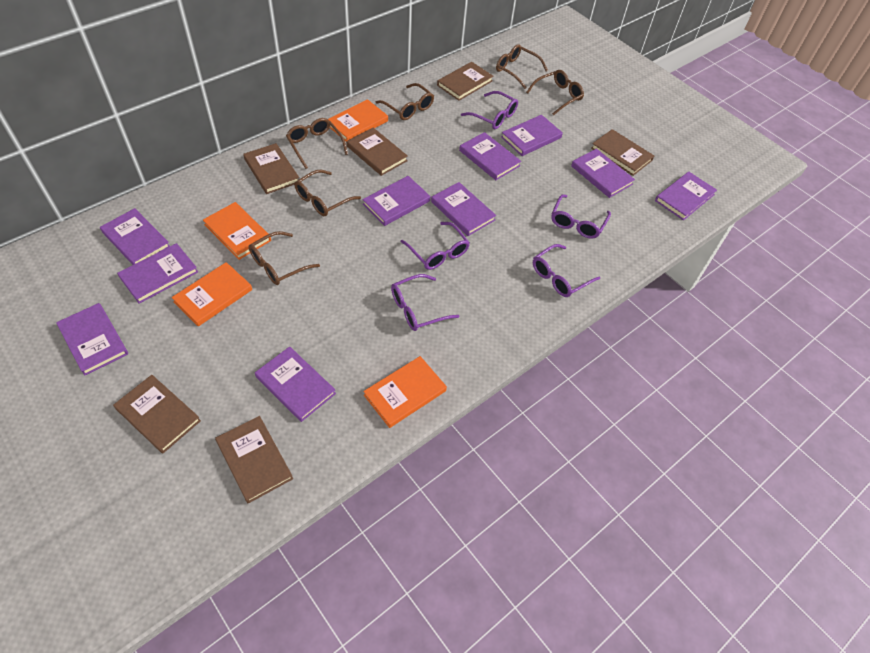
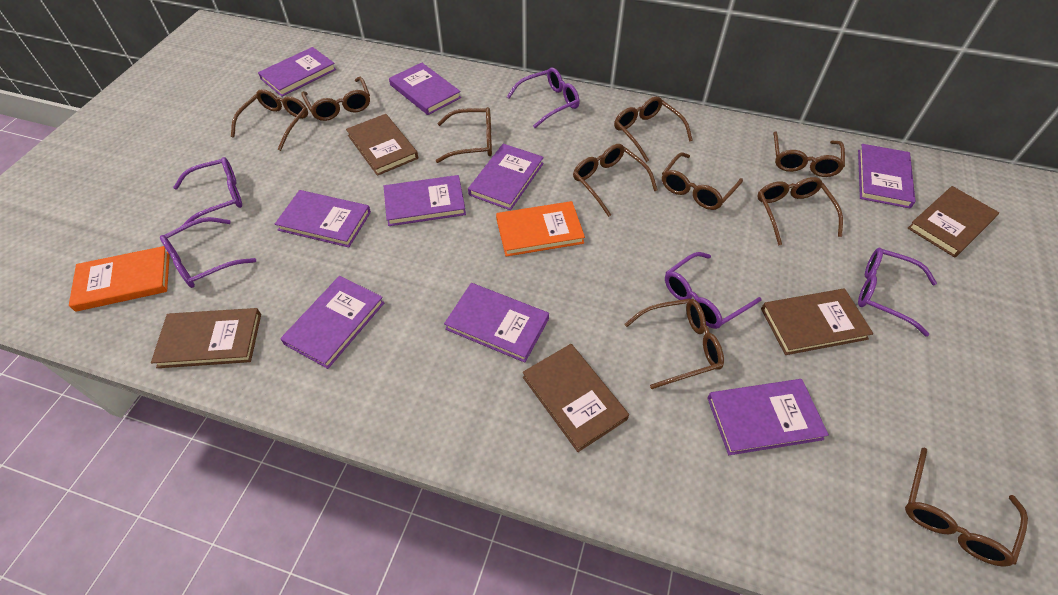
brown book: [113,375,201,453] [215,416,293,504] [243,143,299,194] [347,128,408,176] [437,62,494,101] [591,129,654,176] = 6 -> [151,308,261,368] [346,114,418,176] [523,344,629,452] [761,289,873,355] [908,186,999,257] = 5
brown glasses: [249,231,320,285] [286,118,348,169] [294,169,361,216] [376,83,434,120] [496,44,548,89] [526,70,584,116] = 6 -> [231,89,308,151] [301,77,370,121] [436,107,492,163] [573,144,657,217] [614,97,693,162] [625,299,724,389] [662,152,743,210] [757,177,843,246] [773,132,845,177] [905,447,1028,567] = 10
orange book: [172,262,252,326] [203,202,271,260] [328,99,388,142] [363,356,447,428] = 4 -> [69,246,170,312] [496,201,585,257] = 2
purple book: [56,303,128,376] [100,208,170,265] [117,243,198,304] [255,346,336,422] [362,176,430,226] [431,182,496,236] [459,132,521,180] [501,115,563,156] [571,148,635,198] [655,172,717,221] = 10 -> [258,47,336,97] [275,190,371,247] [280,276,384,369] [384,175,466,226] [389,63,461,115] [444,283,549,363] [468,144,544,210] [707,379,829,455] [858,144,916,208] = 9

